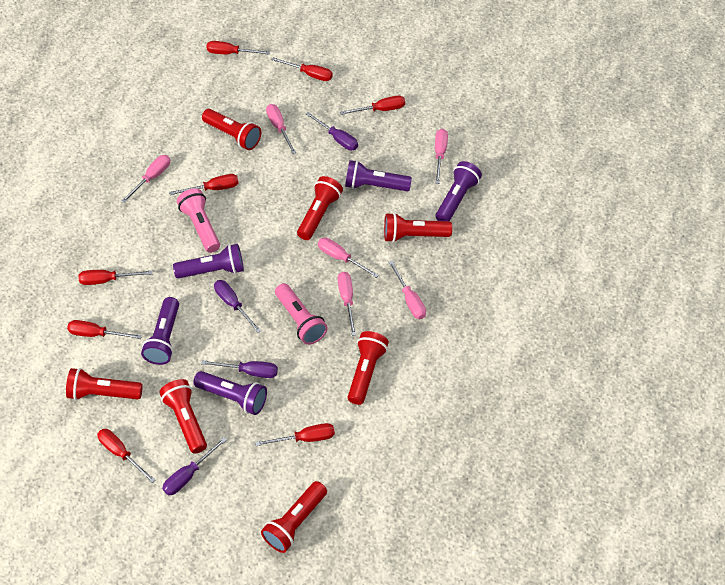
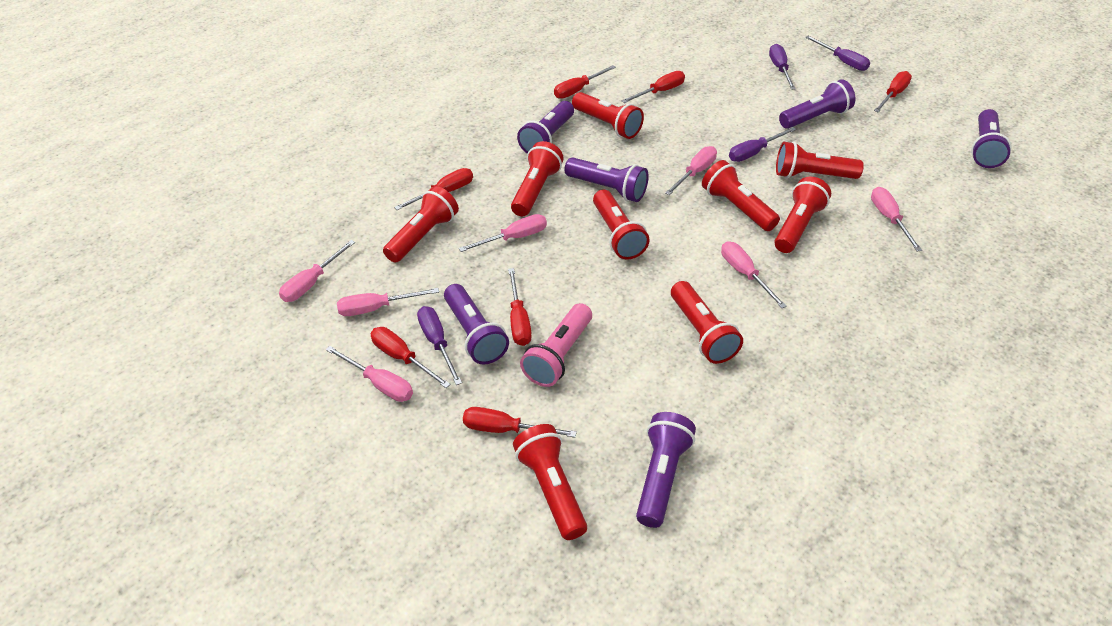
pink flashlight: [177,188,220,253] [275,283,328,345] = 2 -> [520,303,592,387] = 1
pink screwdriver: [121,155,170,203] [266,104,296,154] [318,238,379,278] [338,272,356,336] [388,261,426,319] [435,129,448,184] = 6 -> [279,240,355,302] [326,346,413,402] [337,288,439,316] [459,214,547,252] [665,146,717,195] [721,241,787,308] [871,187,922,251] = 7
purple flashlight: [141,297,179,365] [173,244,244,278] [193,371,267,415] [345,160,412,191] [436,161,482,221] = 5 -> [444,284,509,364] [517,101,574,154] [564,157,648,202] [636,412,696,528] [779,79,855,129] [971,109,1011,168] = 6
red flashlight: [66,368,143,400] [159,379,207,454] [202,109,261,150] [261,481,327,553] [297,176,343,240] [348,331,389,405] [384,213,452,243] = 7 -> [383,186,459,263] [511,141,564,216] [513,424,587,540] [572,92,644,139] [593,190,650,260] [671,281,743,364] [702,160,780,231] [774,177,831,253] [776,141,864,179] = 9
red screwdriver: [67,320,142,339] [78,270,153,285] [97,429,155,483] [169,174,238,195] [206,41,270,55] [255,423,335,446] [272,57,333,81] [340,96,405,115] = 8 -> [370,327,451,388] [394,168,473,210] [463,407,577,437] [508,268,532,346] [554,65,616,99] [621,71,685,103] [874,71,912,112] = 7

